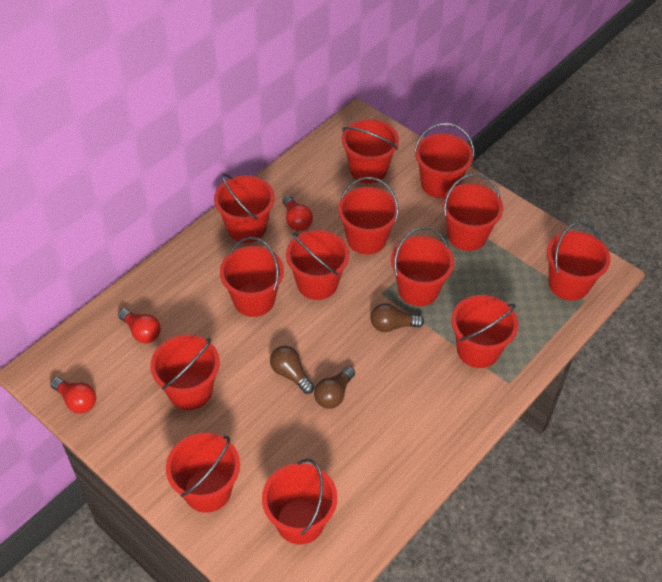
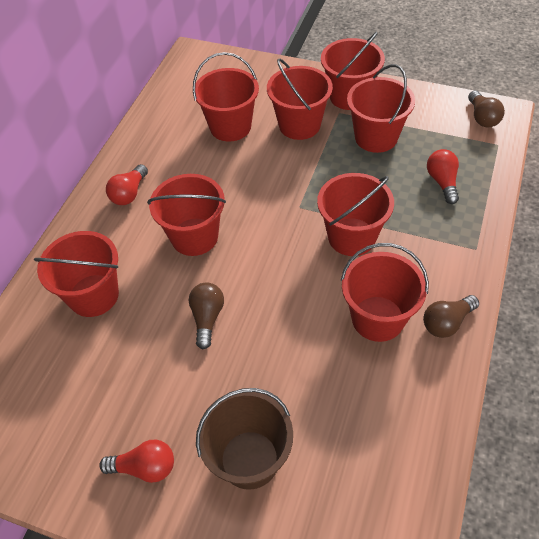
brown bucket: none = 0 -> [196,388,293,490] = 1
red bucket: [150,335,220,410] [166,433,240,513] [214,174,275,243] [220,237,284,317] [262,459,337,544] [286,230,349,300] [338,177,399,255] [342,119,399,183] [391,227,454,306] [414,123,474,198] [442,174,503,251] [451,295,518,368] [547,222,611,301] = 13 -> [34,231,119,317] [147,174,226,256] [193,52,259,142] [267,58,333,140] [317,173,394,256] [321,32,385,110] [341,243,429,342] [347,64,415,153] = 8

